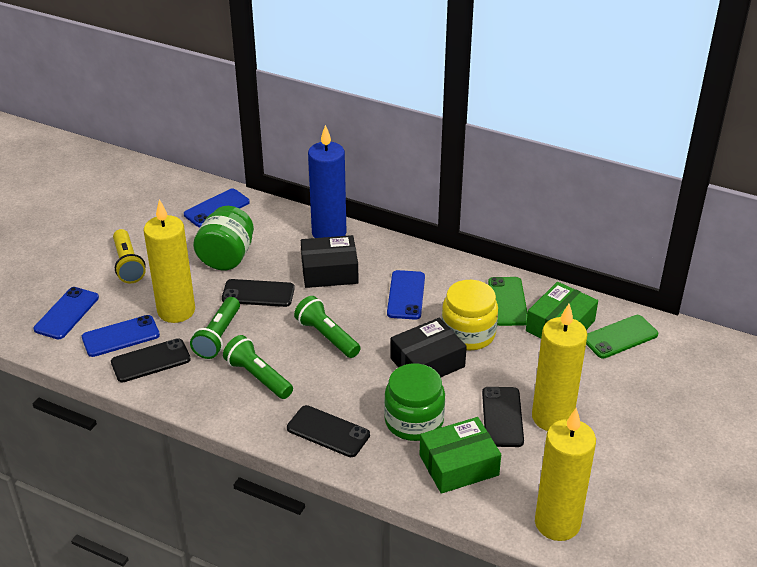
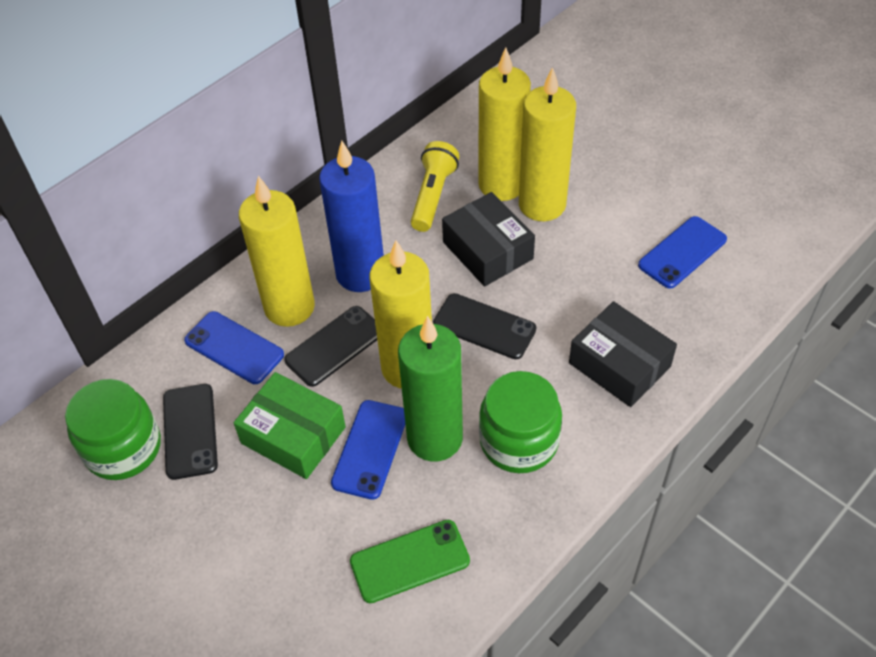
black phone: [111,338,191,382] [222,279,295,307] [287,405,370,457] [482,387,524,447] = 4 -> [163,384,218,480] [284,306,377,387] [433,293,536,359] = 3
blue phone: [34,287,99,339] [82,315,160,357] [184,188,250,227] [387,270,425,319] = 4 -> [184,311,284,384] [331,400,405,500] [638,216,727,289] = 3
green box: [419,417,501,494] [526,282,598,338] = 2 -> [234,372,346,479] = 1
green candle: none = 0 -> [398,316,463,462] = 1
green flashlight: [190,297,240,359] [223,335,293,399] [294,296,361,358] = 3 -> none = 0
green phone: [488,277,528,326] [586,315,658,359] = 2 -> [350,520,470,603] = 1
yellow candle: [144,199,195,323] [532,304,587,431] [535,408,596,541] = 3 -> [239,176,315,327] [369,240,432,389] [478,47,531,201] [519,67,576,221] = 4
yellow jar: [442,280,498,350] = 1 -> none = 0

